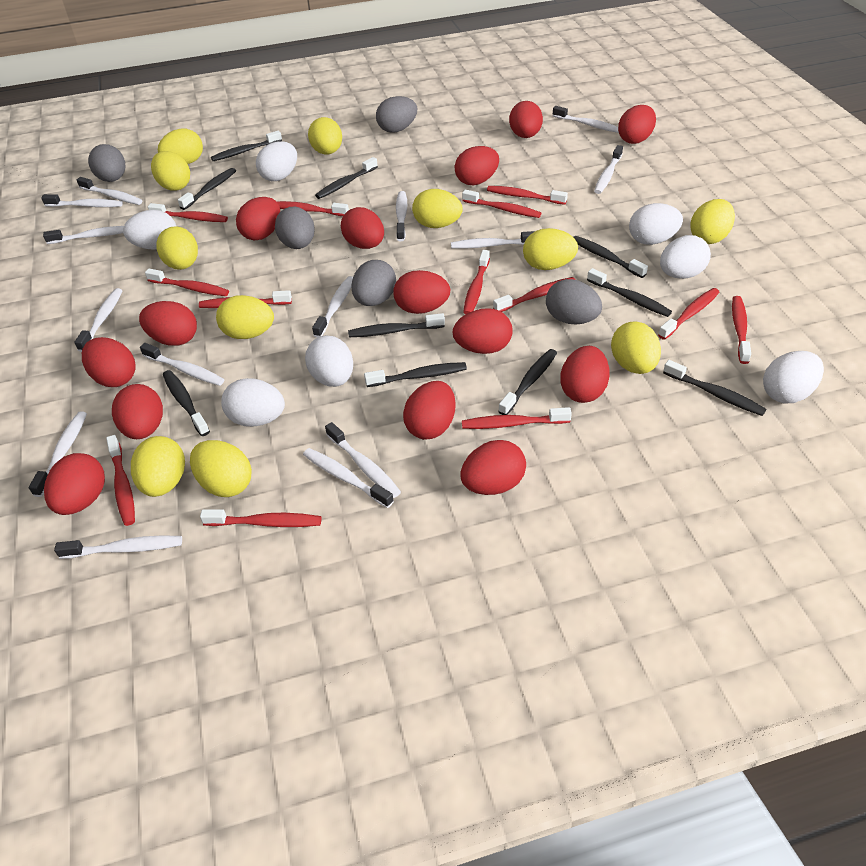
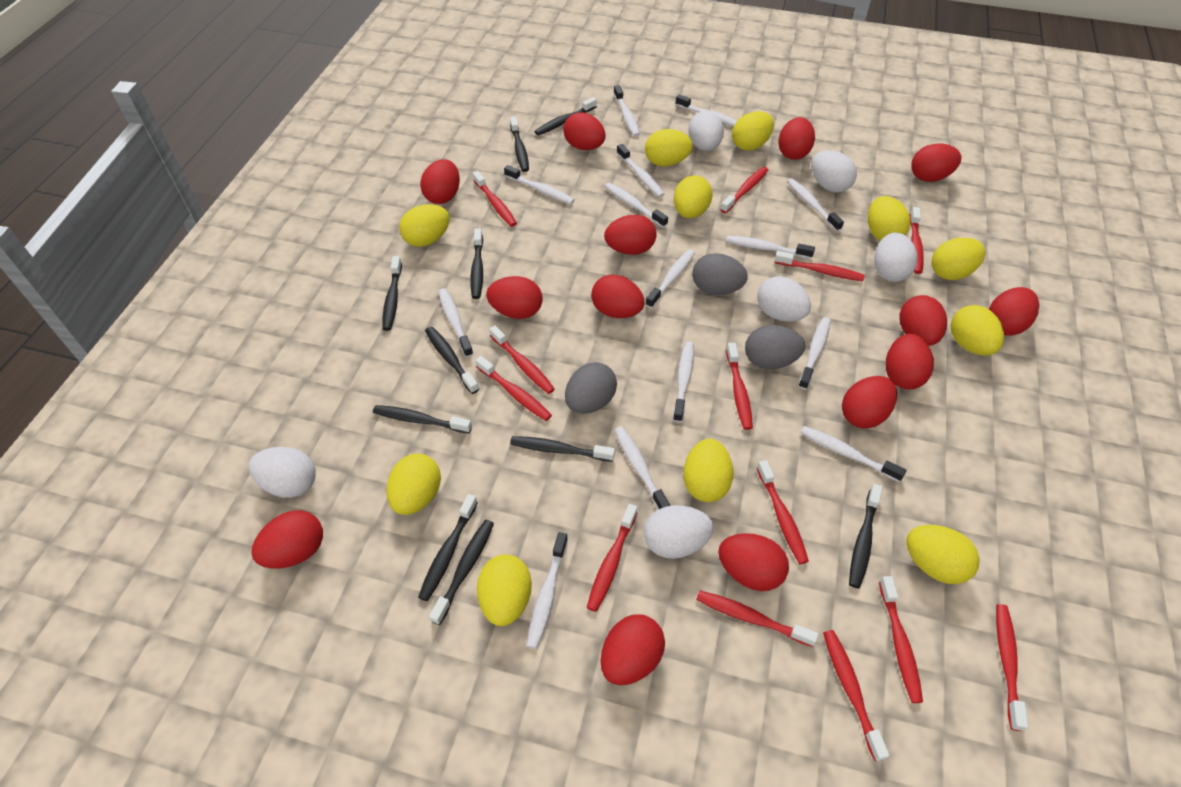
grey egg: [88,144,125,182] [275,206,315,249] [351,260,396,306] [376,96,417,133] [546,279,602,325] = 5 -> [565,362,617,414] [692,253,748,295] [745,325,805,369] = 3
white egg: [123,210,176,250] [221,378,285,427] [256,141,297,181] [305,335,353,387] [629,203,683,245] [660,235,711,279] [763,351,824,403] = 7 -> [249,447,316,498] [644,505,713,559] [688,111,724,151] [757,276,811,322] [811,150,857,193] [874,232,917,282] = 6

